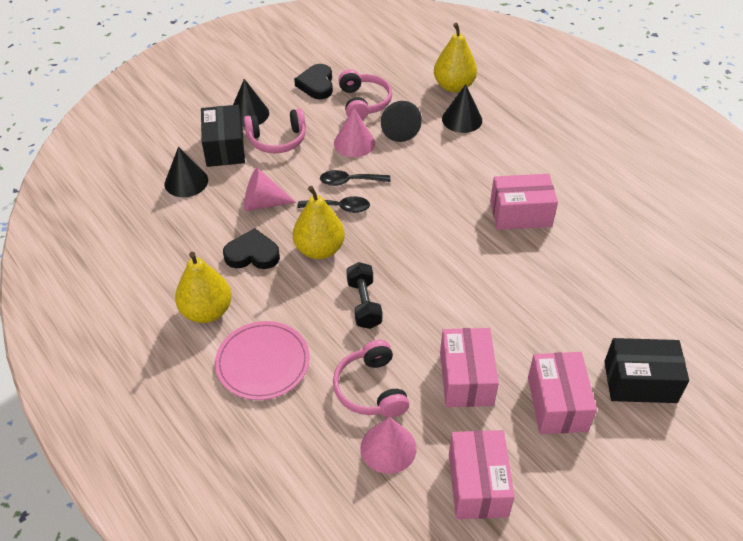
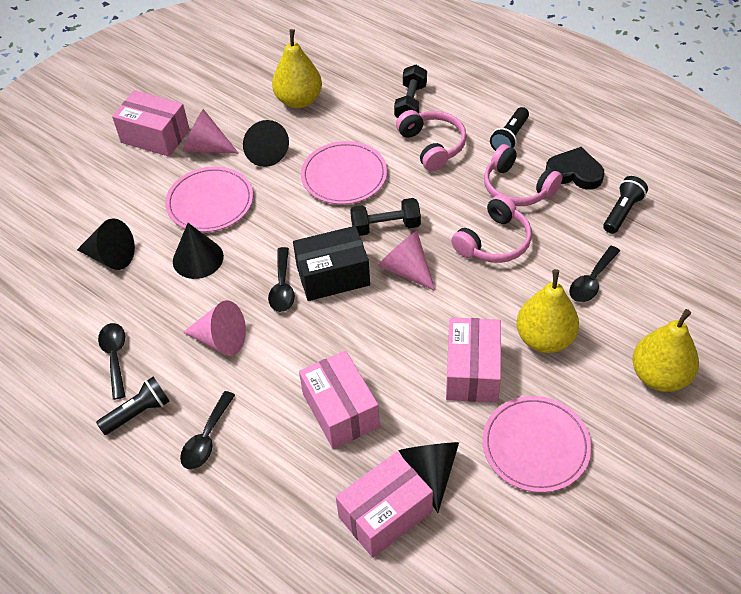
black box: [201,105,245,167] [604,338,689,403] = 2 -> [293,226,370,301] = 1
black dumbbell: [346,262,382,329] = 1 -> [350,198,421,236] [394,65,427,118] = 2
black flashlight: none = 0 -> [96,377,169,435] [490,107,529,151] [603,176,648,234] = 3
black heart: [223,228,280,269] [294,64,333,99] = 2 -> [546,147,604,190] = 1
black spoon: [297,196,370,213] [320,170,390,186] = 2 -> [98,323,125,400] [180,391,235,470] [268,247,295,312] [569,246,620,302] = 4
pink plate: [215,321,310,400] = 1 -> [165,166,253,232] [301,141,387,204] [482,396,592,493] = 3

